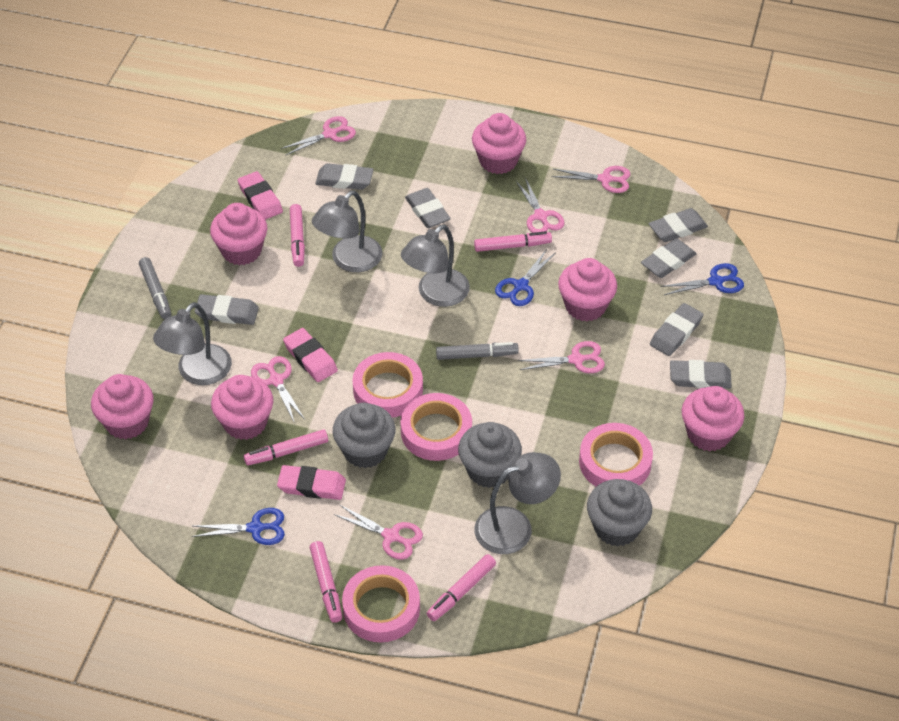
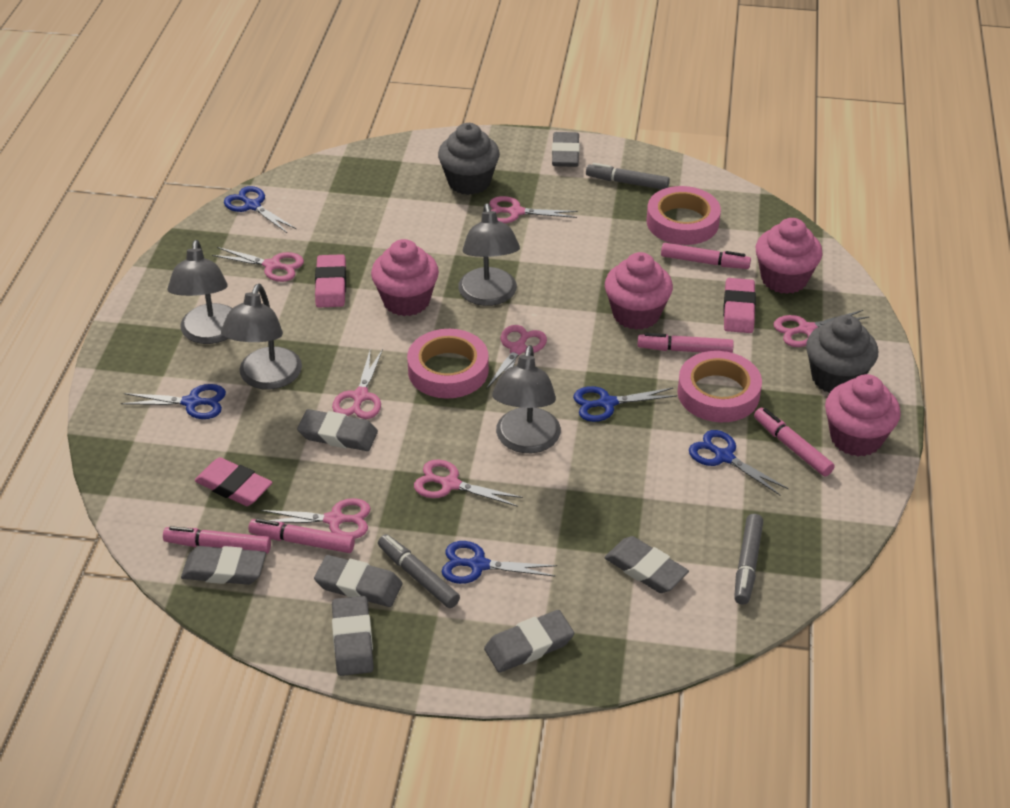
blue scissors: [192,508,285,545] [495,249,556,306] [661,263,744,295] = 3 -> [121,384,226,419] [224,186,296,233] [441,541,557,584] [573,386,677,422] [689,430,789,496] = 5
grey cupcake: [333,403,396,468] [458,422,522,488] [587,479,652,546] = 3 -> [438,123,500,195] [806,315,878,393] = 2
grey marker: [139,257,171,319] [436,342,519,360] = 2 -> [378,534,460,608] [586,163,670,189] [734,514,763,604] = 3
pink cupcake: [91,374,154,440] [210,203,267,265] [211,375,273,440] [472,113,526,174] [558,258,617,321] [682,386,745,451] = 6 -> [371,239,439,316] [605,252,673,330] [756,218,823,294] [825,374,901,457] = 4
pink scissors: [251,356,305,421] [281,116,356,155] [334,505,423,560] [516,178,564,233] [518,341,605,373] [552,166,631,193] = 6 -> [212,247,304,282] [260,498,371,539] [332,349,383,419] [414,460,523,507] [486,325,547,389] [489,196,578,223] [774,310,869,347] = 7
pink tape: [342,565,420,642] [352,352,423,417] [401,393,472,461] [579,423,653,487] = 4 -> [407,329,489,399] [647,186,721,245] [677,351,762,422] = 3

